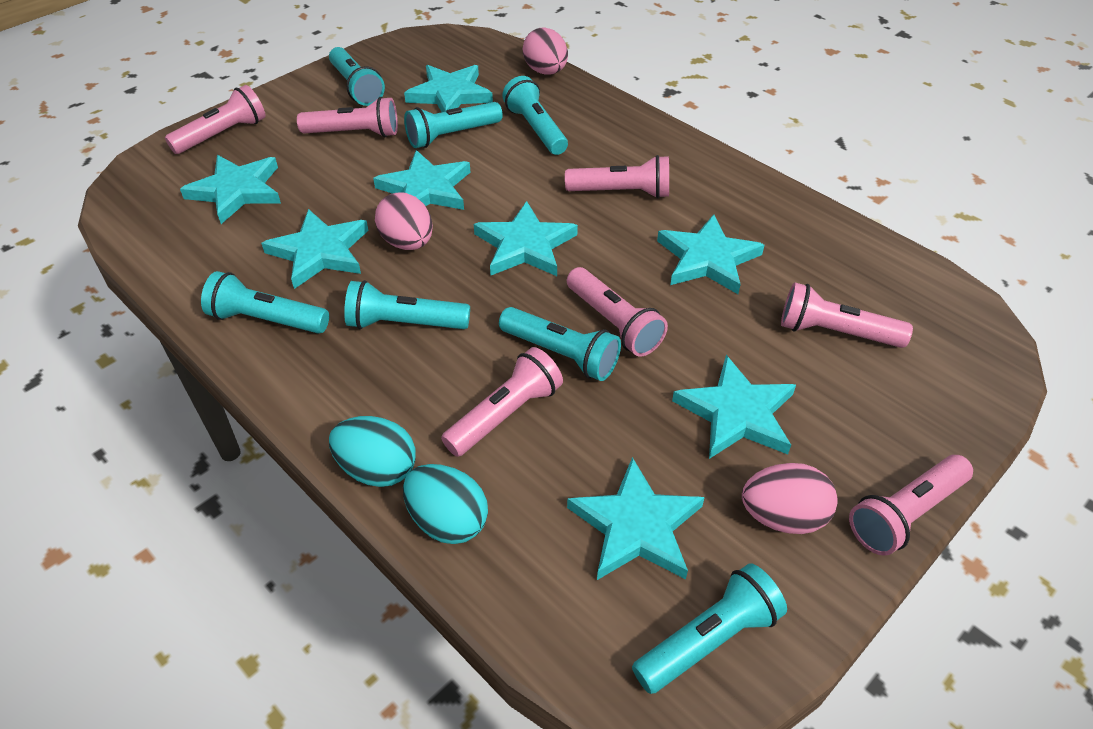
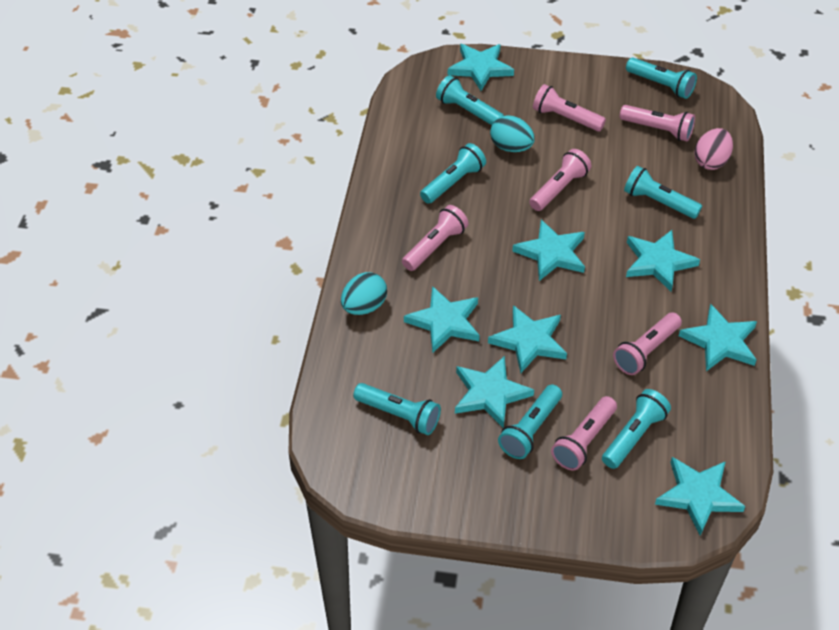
pink egg: [375,192,433,250] [523,27,568,75] [742,463,838,534] = 3 -> [694,128,733,170] = 1
pink flashlight: [165,85,266,154] [297,97,398,137] [441,347,563,457] [565,155,669,199] [567,267,668,357] [781,282,913,348] [849,455,973,556] = 7 -> [402,205,469,271] [529,149,591,211] [533,84,606,131] [551,396,617,471] [613,312,682,375] [620,105,695,141] = 6

